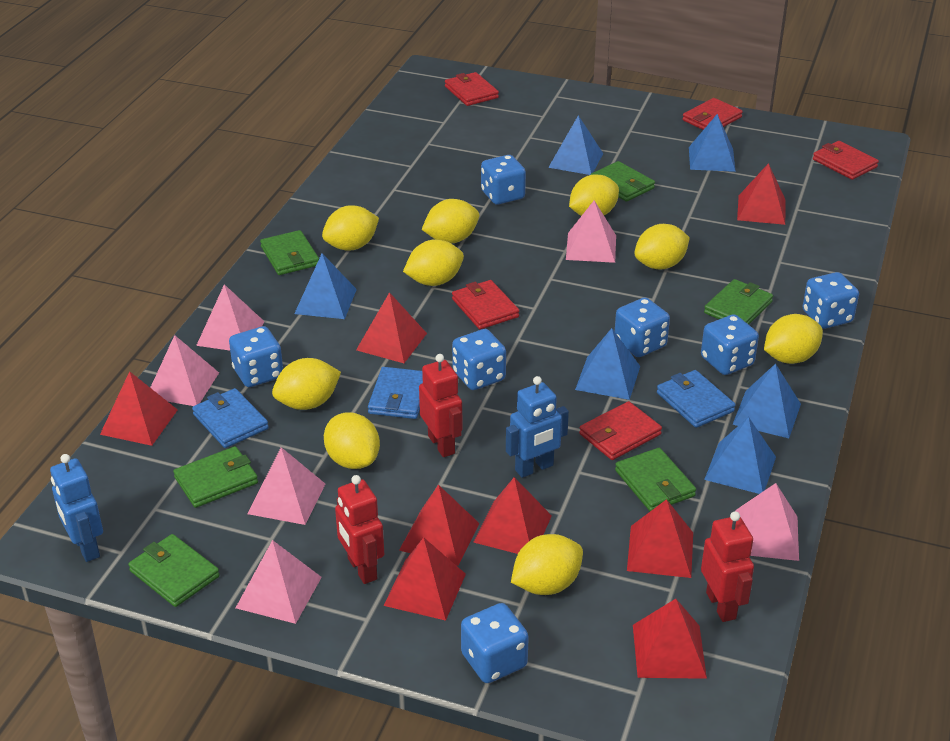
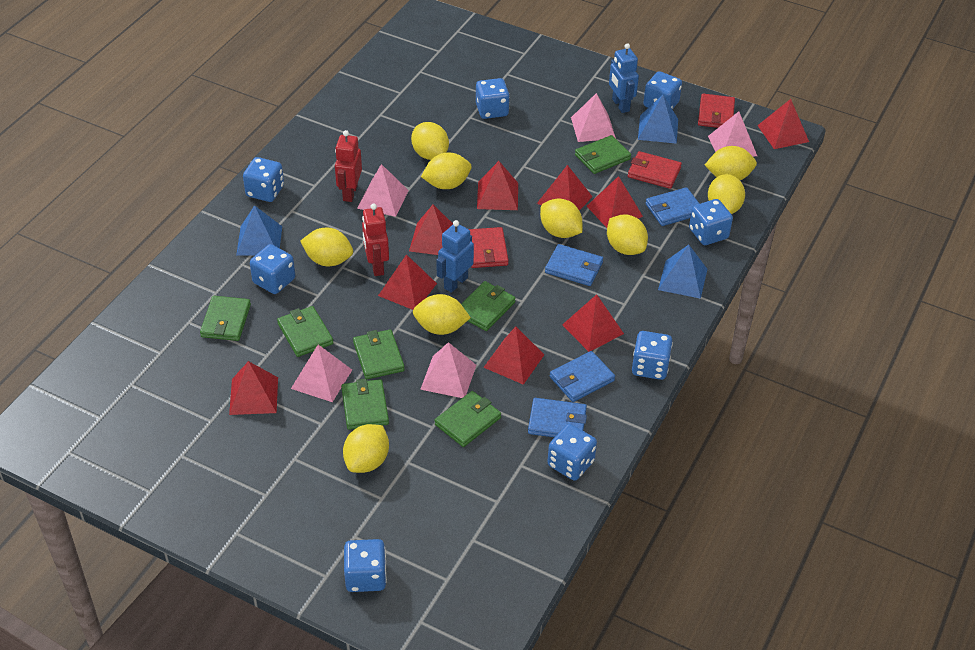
blue dice: [229,326,283,387] [452,329,506,390] [461,603,529,683] [481,155,526,205] [615,297,670,357] [701,314,759,375] [803,272,859,329] = 7 -> [243,157,284,202] [250,244,295,294] [344,539,387,592] [476,78,510,119] [547,424,597,481] [632,331,673,380] [643,71,682,109] [689,199,733,245] = 8
blue pyramid: [294,253,357,319] [548,115,603,175] [575,328,640,400] [689,114,736,172] [704,417,776,494] [732,363,801,438] = 6 -> [236,205,282,256] [638,95,678,144] [658,245,707,299] = 3
blue wallet: [192,388,269,448] [368,367,423,419] [657,370,736,428] = 3 -> [528,398,587,437] [545,244,603,286] [550,351,615,402] [646,187,700,226] = 4
green wallet: [128,534,220,607] [173,446,258,508] [260,230,319,275] [590,161,655,202] [615,448,696,511] [704,279,773,325] = 6 -> [200,296,251,341] [277,306,333,357] [341,379,389,430] [353,329,405,379] [435,391,501,447] [461,281,516,331] [575,135,631,174] = 7
pink pyramid: [150,335,219,406] [196,284,265,351] [236,540,322,624] [248,447,325,525] [566,200,616,263] [735,483,799,561] = 6 -> [291,345,352,402] [357,164,409,217] [420,342,476,398] [571,93,616,142] [708,111,757,157] = 5
red pyramid: [100,371,178,446] [356,292,427,363] [384,537,466,621] [399,485,479,566] [473,477,552,554] [627,499,693,578] [633,599,707,679] [737,163,786,225] = 8 -> [229,361,278,415] [378,254,437,310] [409,205,453,255] [477,161,518,210] [483,326,544,385] [537,165,593,211] [562,294,624,352] [587,176,643,228] [757,99,809,149] = 9
red robot: [335,475,384,584] [419,354,462,457] [701,511,754,622] = 3 -> [335,130,362,202] [362,204,389,276] = 2
red wallet: [445,72,499,106] [452,280,519,329] [579,401,662,460] [682,98,743,130] [813,141,879,180] = 5 -> [469,227,509,268] [628,151,682,189] [698,94,735,128] = 3

